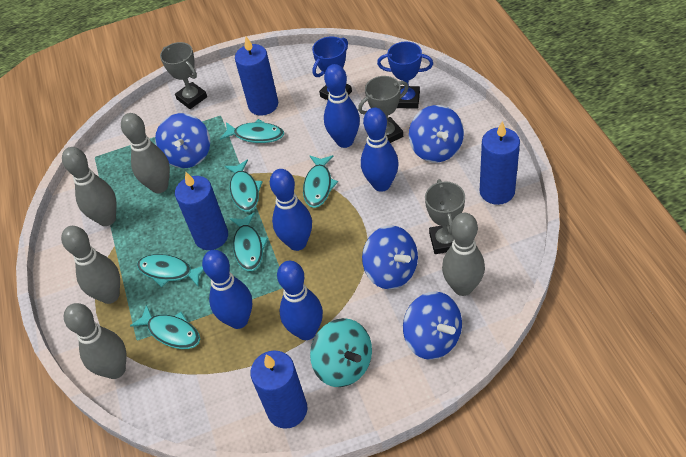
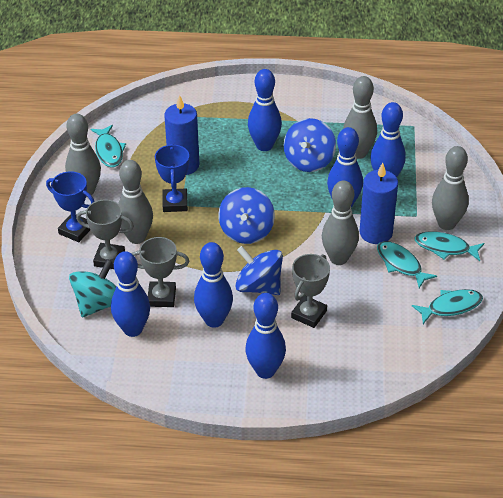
blue bowling pin: [202,250,252,329] [270,169,312,251] [277,261,323,340] [324,64,360,148] [361,108,399,192] = 5 -> [111,251,150,337] [194,242,233,328] [245,293,286,379] [248,69,282,151] [327,127,363,208] [371,102,406,178] = 6
blue candle: [175,172,228,250] [235,37,278,115] [251,350,307,429] [480,121,520,205] = 4 -> [164,95,199,175] [359,163,398,244] = 2
blue spinning top: [155,113,210,168] [362,225,418,289] [403,291,462,360] [409,105,464,162] = 4 -> [218,187,275,244] [235,246,283,295] [283,118,336,172] = 3
turquoise fish: [130,305,200,349] [137,254,204,287] [220,119,284,143] [225,159,263,212] [230,213,268,271] [303,155,338,208] = 6 -> [91,125,126,167] [377,241,437,288] [412,289,483,324] [414,231,484,261] = 4

